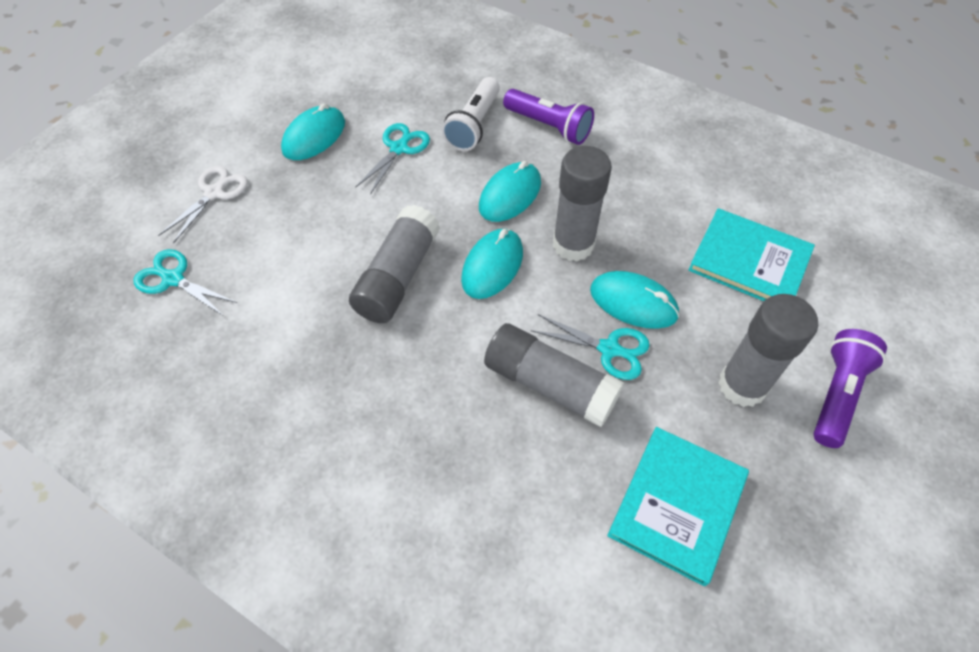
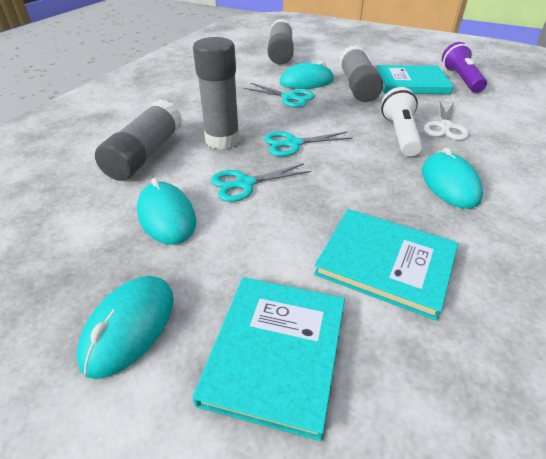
purple flashlight: [503,89,594,145] [813,329,887,448] = 2 -> [442,42,487,93] = 1
turquoise book: [607,427,749,586] [688,208,815,301] = 2 -> [193,277,345,441] [314,209,458,321] [376,65,454,94] = 3

